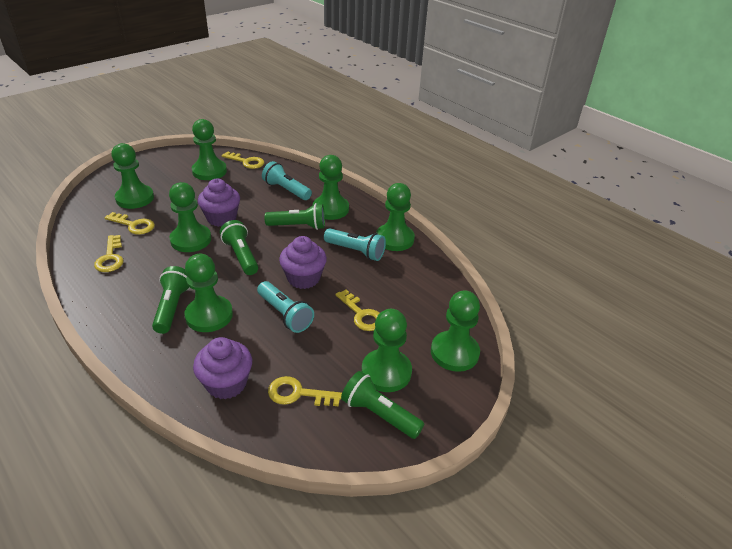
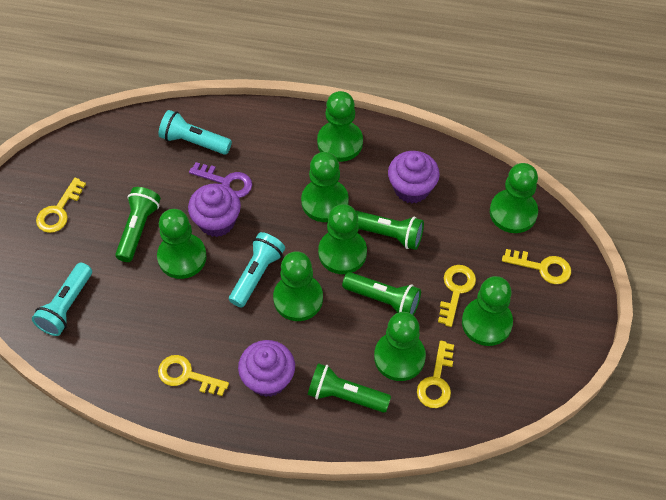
purple key: none = 0 -> [189,162,252,198] = 1

